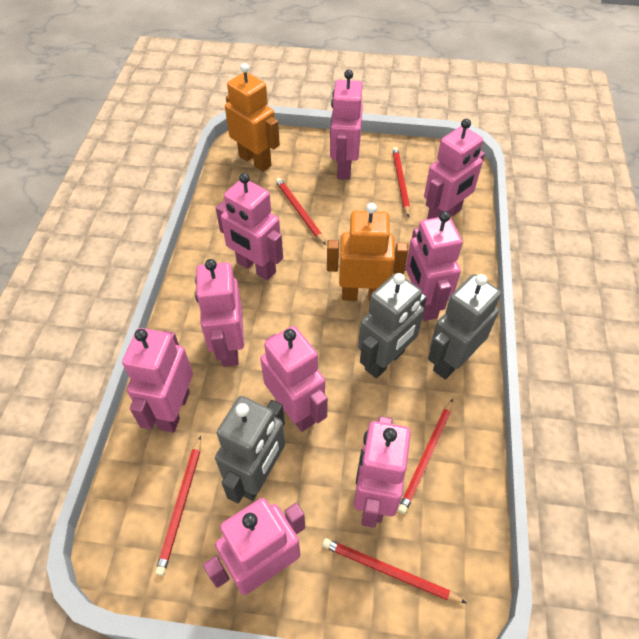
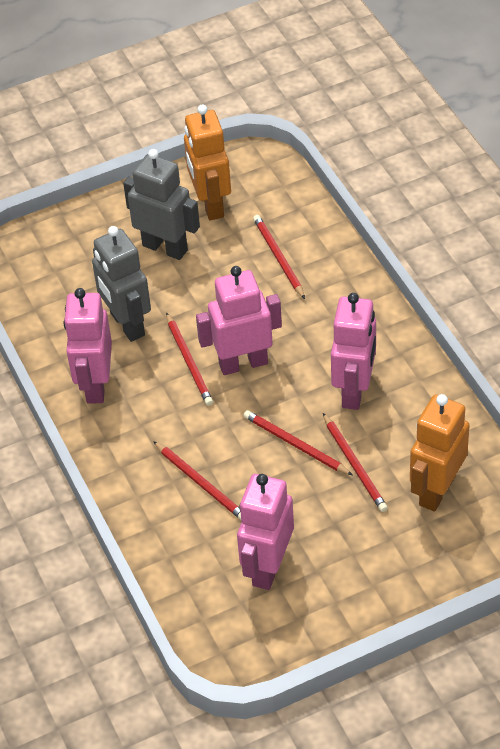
grey robot: [215,396,285,504] [358,273,427,378] [428,274,501,379] = 3 -> [92,226,151,342] [123,149,200,260] = 2
pink robot: [122,328,193,433] [195,259,244,367] [203,498,305,595] [216,173,283,281] [260,326,328,432] [330,70,363,180] [354,416,411,528] [406,211,462,321] [424,119,485,219] = 9 -> [63,288,112,404] [196,266,282,375] [237,474,294,590] [331,293,376,410] = 4

